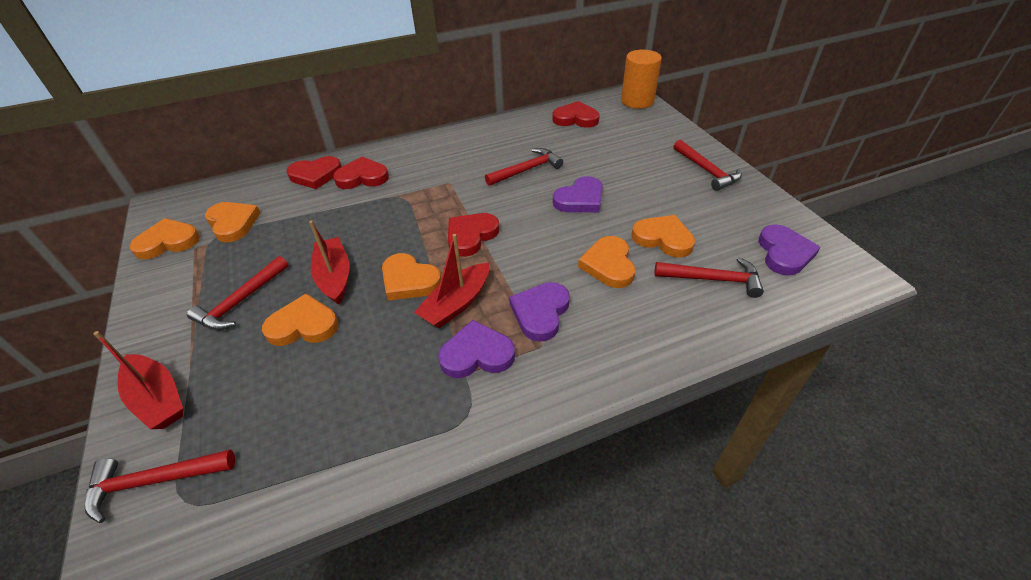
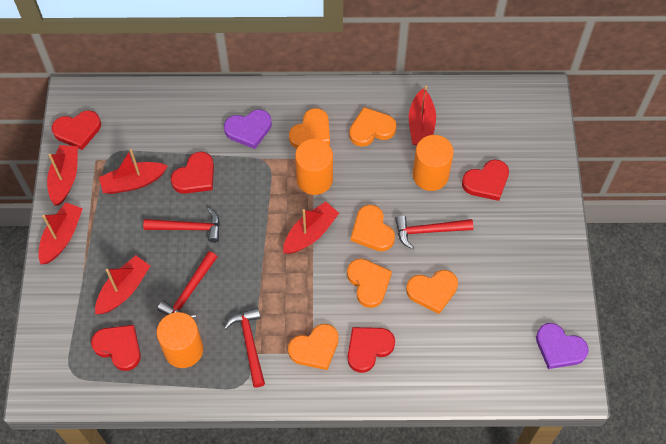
orange cylinder: [621,50,662,109] = 1 -> [157,312,203,368] [295,139,333,195] [413,135,454,191] = 3
purple heart: [438,320,515,378] [509,282,570,342] [553,176,603,212] [759,224,821,276] = 4 -> [224,109,272,149] [536,323,589,369] = 2
red boat: [93,331,183,429] [309,220,350,305] [414,234,489,328] = 3 -> [38,202,83,264] [47,145,78,206] [95,255,150,314] [99,149,168,194] [283,201,339,254] [409,86,436,145] = 6
red hammer: [85,450,235,523] [187,256,289,330] [485,148,563,186] [654,257,764,298] [673,140,742,191] = 5 -> [143,208,220,243] [157,251,217,318] [224,308,265,387] [395,215,473,250] = 4
red heart: [286,156,342,189] [333,157,389,189] [448,213,499,257] [552,101,600,128] = 4 -> [52,110,101,150] [91,325,141,371] [171,152,214,194] [348,327,395,373] [462,159,509,201] = 5

